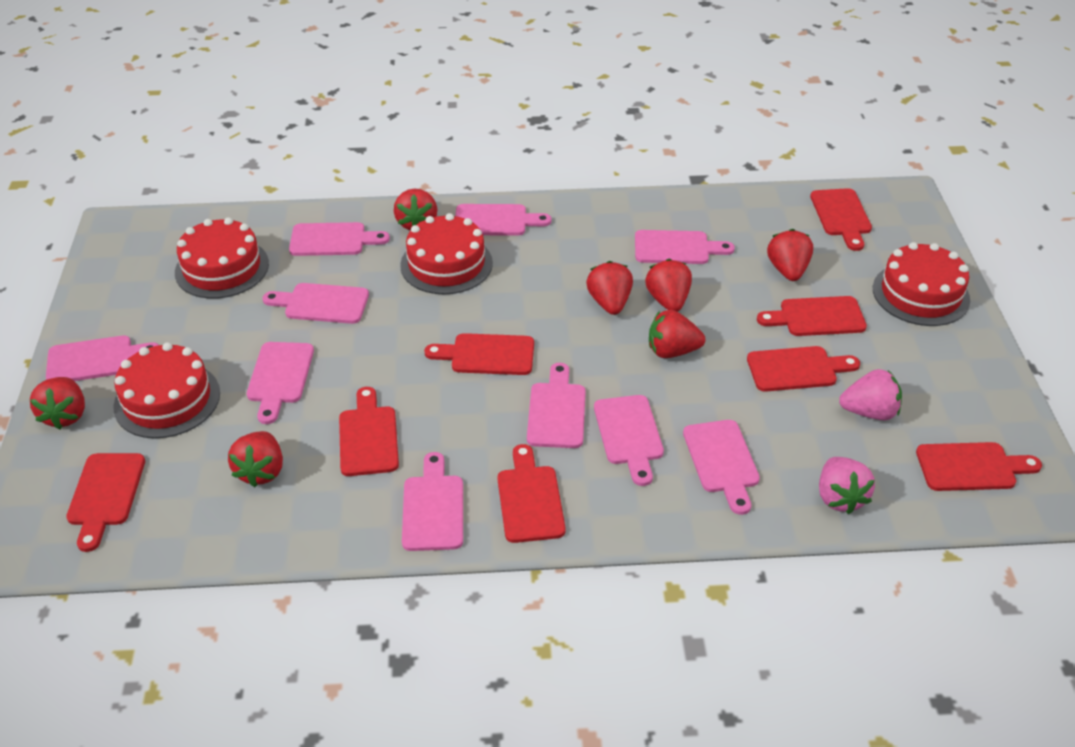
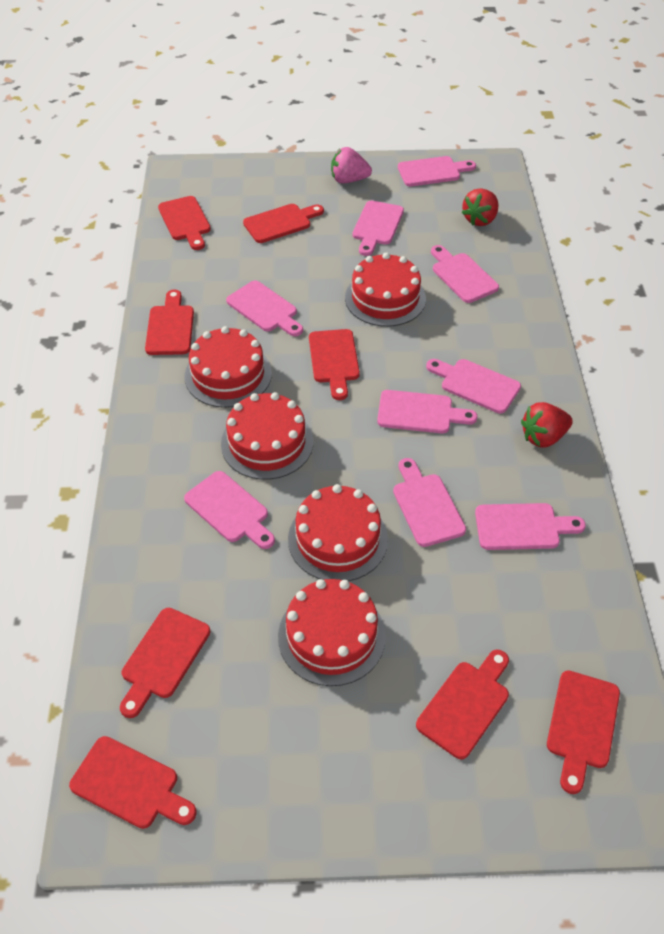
pink cutting board: [46,336,159,381] [247,342,314,424] [262,283,369,324] [289,222,390,256] [402,452,463,551] [455,204,552,236] [527,363,586,448] [594,395,664,486] [635,230,735,264] [683,420,760,515] = 10 -> [184,471,275,549] [226,281,303,336] [352,201,404,256] [377,390,478,433] [393,458,466,547] [398,156,476,187] [426,359,521,414] [431,245,499,303] [475,503,586,550] = 9
pink strawberry: [819,457,875,514] [839,369,902,420] = 2 -> [331,147,372,183] = 1
red cake: [113,342,220,438] [175,217,269,299] [400,213,493,294] [873,242,970,326] = 4 -> [185,326,272,408] [221,392,313,480] [278,579,386,686] [288,484,388,581] [345,252,426,327] = 5
red strawberry: [30,377,85,429] [228,431,283,487] [394,188,437,230] [586,261,633,315] [645,259,692,312] [649,310,705,358] [767,229,813,281] = 7 -> [461,188,499,226] [521,402,573,448] = 2

